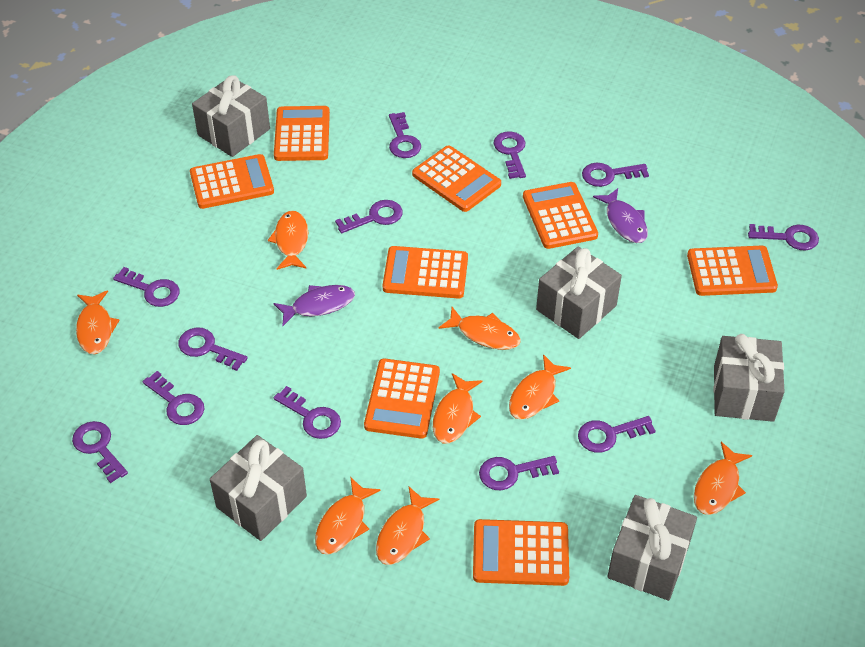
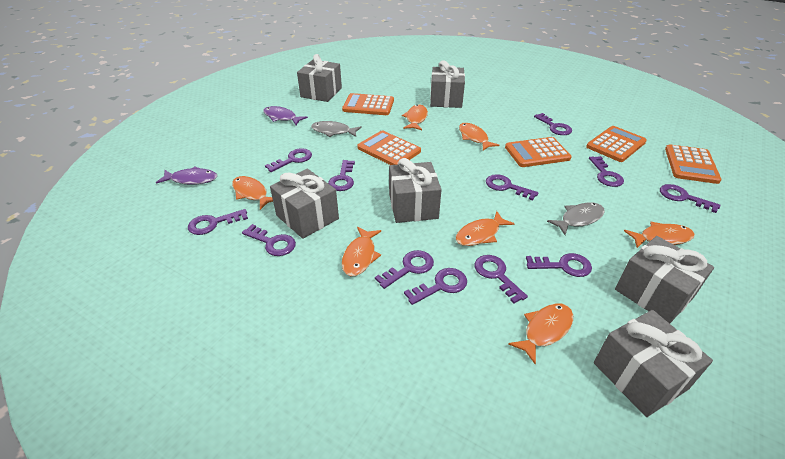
grey fish: none = 0 -> [311,121,362,137] [547,202,605,235] = 2
grey gift: [192,76,270,157] [210,435,307,541] [536,246,622,339] [607,495,697,601] [713,334,785,422] = 5 -> [270,169,339,239] [297,54,342,102] [389,158,442,223] [430,60,465,108] [594,310,713,417] [615,236,714,323] = 6
orange calculator: [190,154,274,209] [274,106,330,161] [364,359,440,439] [383,246,468,299] [412,145,501,212] [473,519,569,586] [523,182,598,249] [687,246,778,296] = 8 -> [342,93,394,115] [357,131,421,165] [505,137,572,167] [586,126,647,162] [665,144,722,184] = 5
orange fish: [76,290,120,354] [268,211,308,270] [315,478,381,555] [376,487,439,565] [433,373,483,443] [439,307,521,350] [509,354,571,420] [694,442,752,515] = 8 -> [232,176,273,210] [342,227,381,276] [402,105,428,130] [456,211,514,246] [459,123,499,151] [508,303,573,365] [624,222,695,248] = 7

